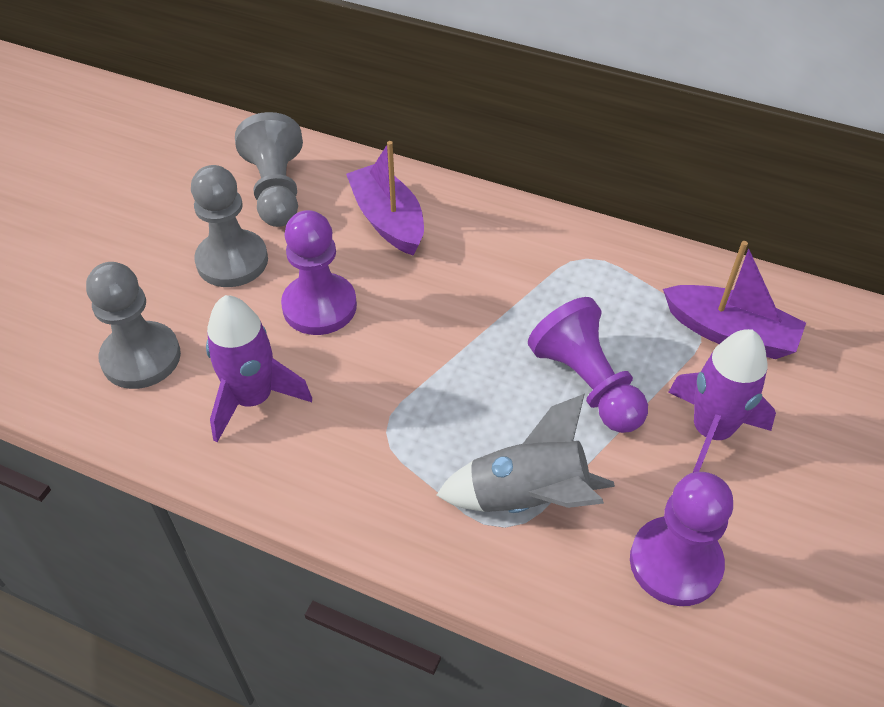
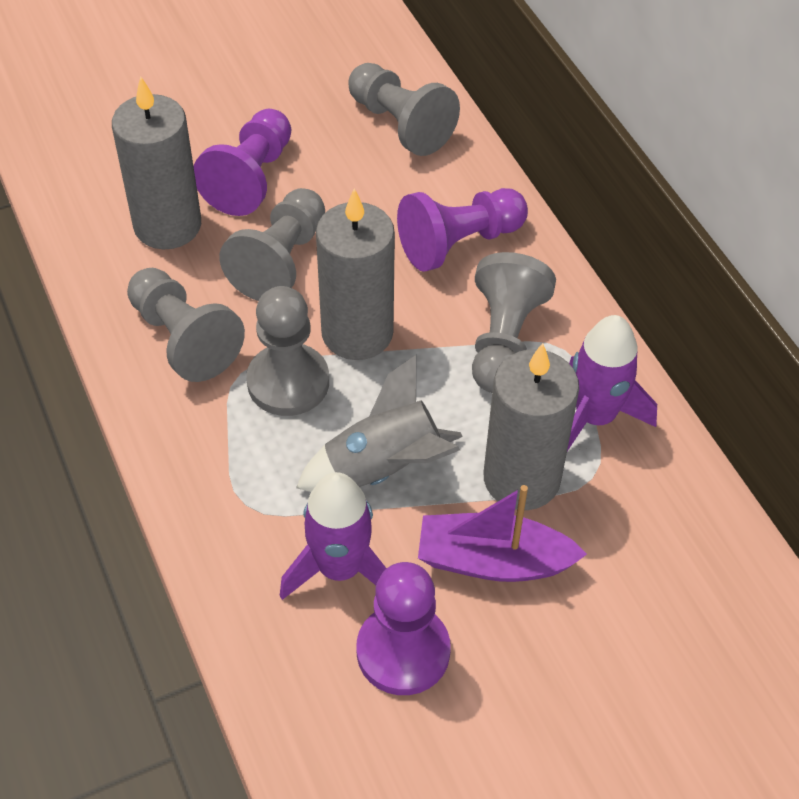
grey candle: none = 0 -> [112,77,201,249] [316,188,395,360] [484,343,579,510] = 3
grey pawn: [86,262,181,389] [191,165,268,287] [235,112,303,227] = 3 -> [127,268,245,382] [219,188,325,301] [246,286,329,416] [348,63,460,156] [472,252,556,393] = 5
purple boat: [346,141,424,256] [663,241,806,359] = 2 -> [418,485,587,582] = 1

